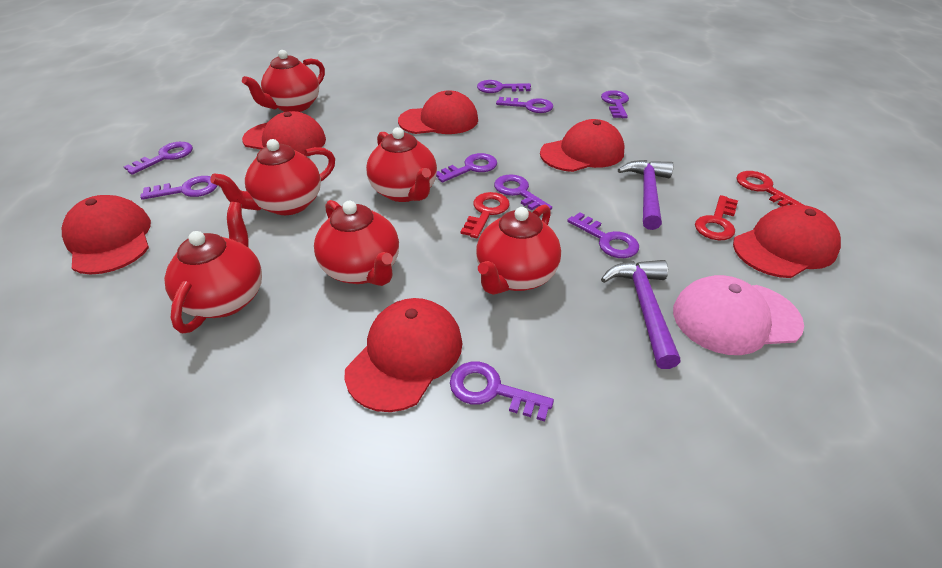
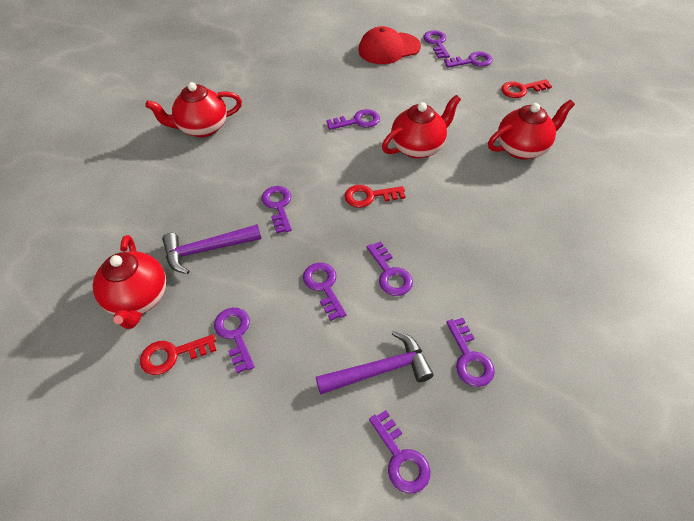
pink cap: [673,275,804,355] = 1 -> none = 0
red cap: [62,195,151,274] [242,111,326,156] [345,298,462,412] [398,90,478,134] [540,119,625,172] [733,205,841,278] = 6 -> [358,26,421,64] = 1
red teapot: [164,202,262,333] [210,139,335,215] [242,50,325,112] [314,200,399,286] [366,127,437,202] [476,204,561,295] = 6 -> [93,235,166,329] [145,82,242,137] [382,95,461,159] [488,100,575,160] = 4

